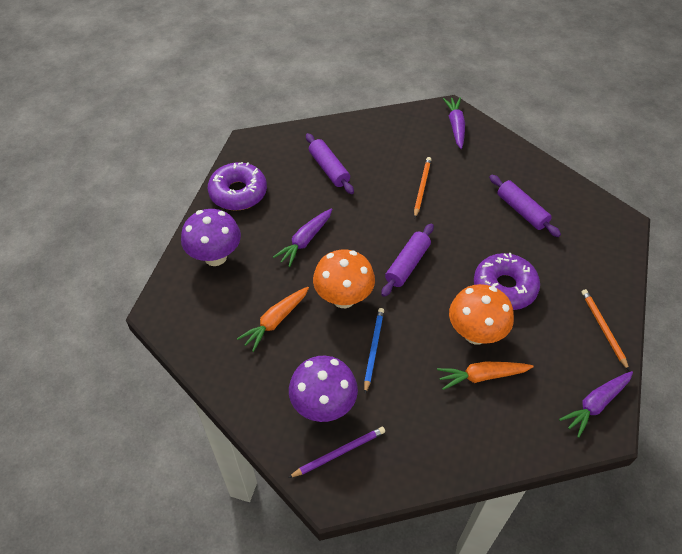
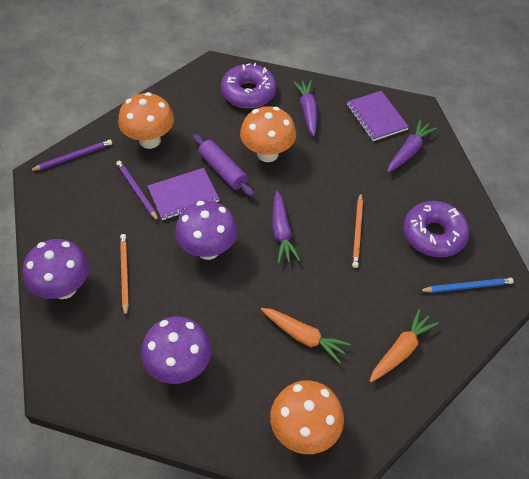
orange mushroom: [313,249,375,308] [449,284,514,345] = 2 -> [118,92,174,149] [240,106,296,162] [270,380,344,454] = 3
purple mushroom: [181,209,241,266] [289,356,358,422] = 2 -> [23,239,89,299] [141,316,211,384] [175,201,238,260] = 3
purple notebook: none = 0 -> [148,168,219,220] [347,91,409,141] = 2
purple pencil: [288,427,385,478] = 1 -> [30,140,112,171] [116,161,159,222] = 2
purple rolling pin: [306,133,354,194] [381,224,434,297] [489,175,561,237] = 3 -> [193,134,254,197] = 1

